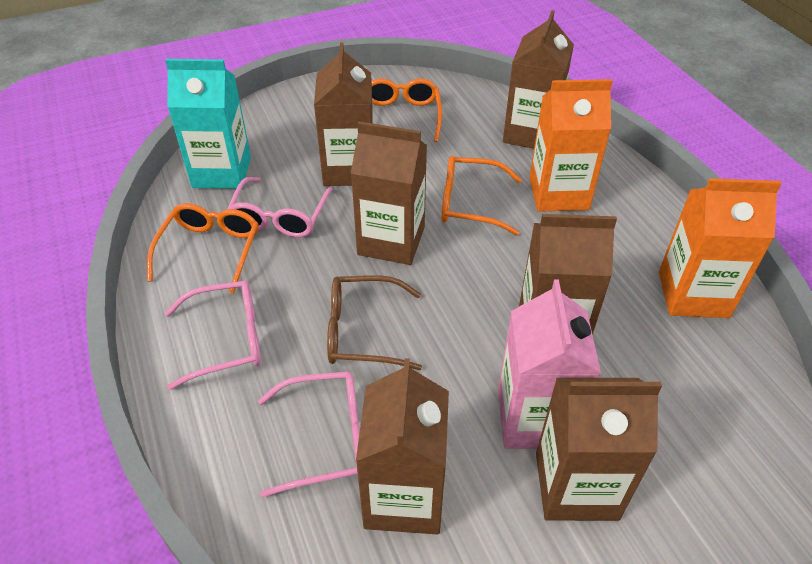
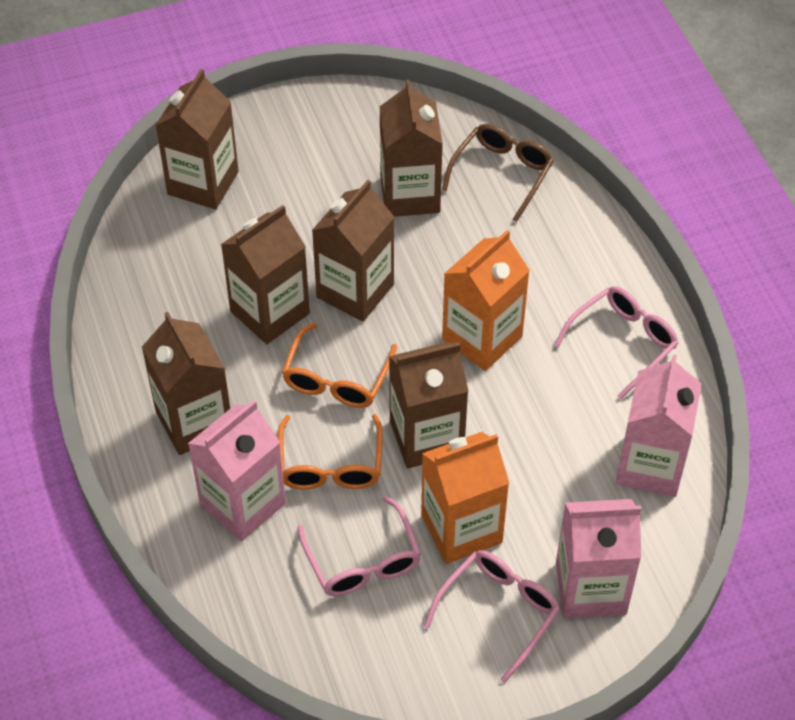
orange glasses: [147,203,259,294] [372,78,442,142] [441,156,522,236] = 3 -> [278,414,383,490] [282,323,397,408] = 2
pink carton: [498,280,601,449] = 1 -> [188,400,286,541] [556,499,641,618] [616,354,701,497] = 3
turquoise carton: [165,59,251,189] = 1 -> none = 0

